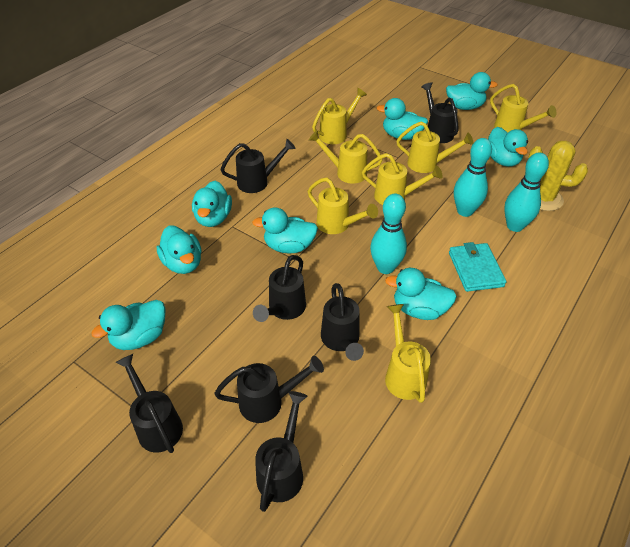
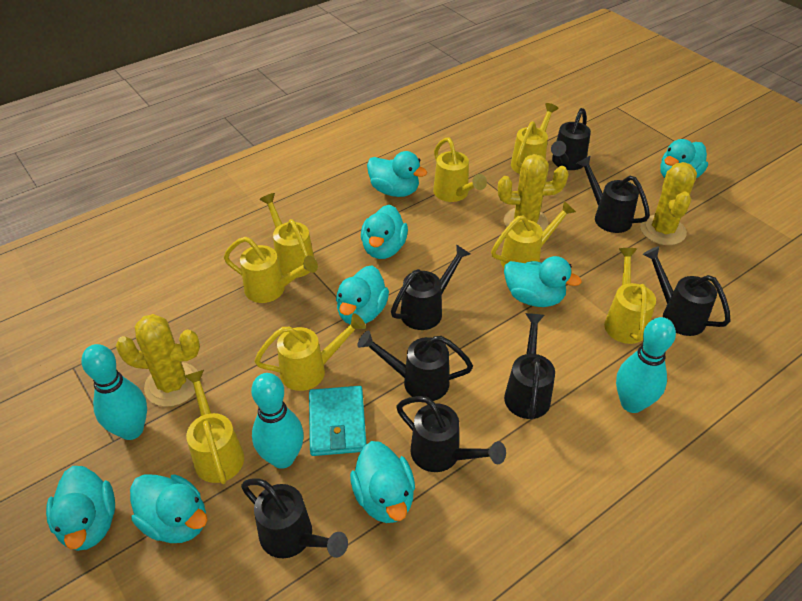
black watering can: [115,354,183,453] [214,356,324,423] [220,139,296,193] [253,255,306,322] [255,391,307,512] [321,283,364,361] [421,82,459,143] = 7 -> [241,478,348,558] [357,330,473,401] [391,244,470,330] [396,396,506,472] [504,313,555,420] [551,108,591,170] [577,155,650,233] [643,246,731,336] = 8
yellow cactus: [528,141,588,211] = 1 -> [116,314,200,407] [498,154,569,231] [640,162,697,245] = 3
yellow watering can: [308,178,378,234] [309,131,383,184] [312,88,367,144] [362,153,442,205] [385,304,431,403] [396,122,474,173] [490,84,556,132] = 7 -> [184,370,244,484] [224,237,318,303] [254,313,366,391] [259,193,314,278] [433,138,487,202] [491,201,576,268] [511,103,559,174] [604,248,656,344] = 8

